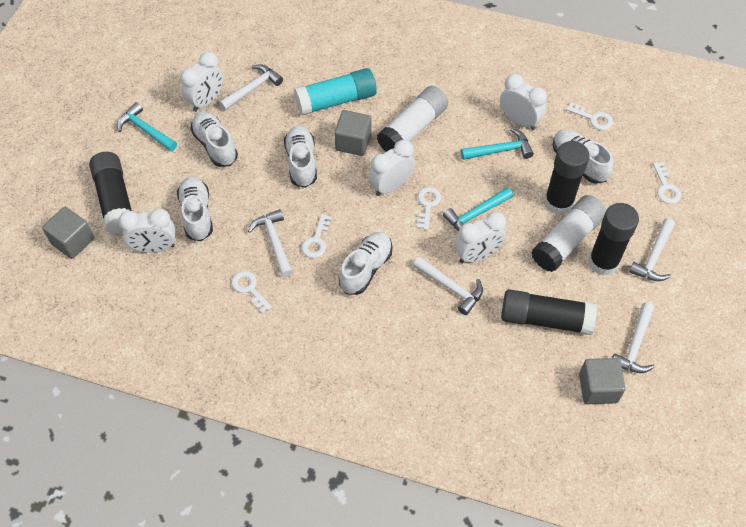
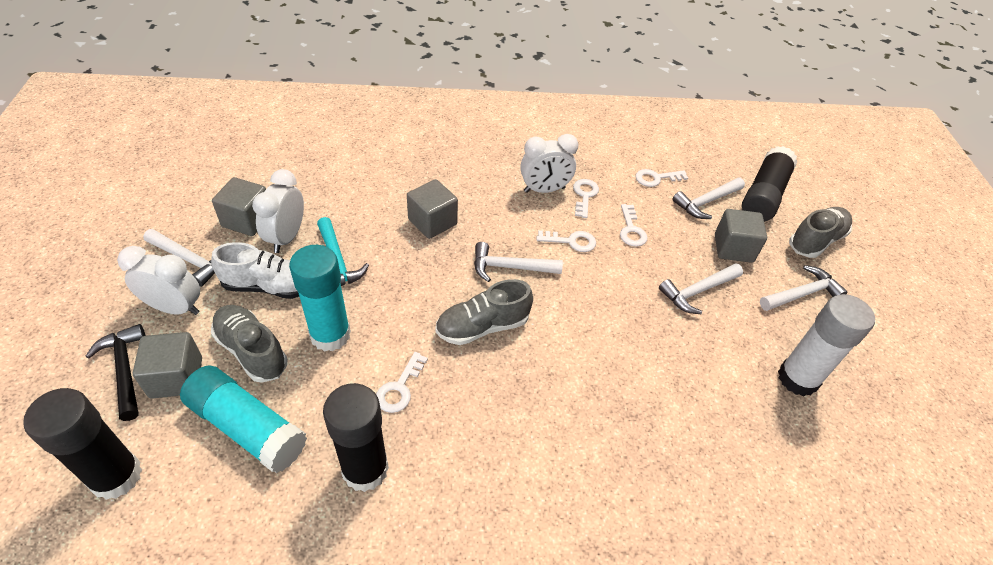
black glue stick: [89,152,132,235] [501,289,597,335] [544,141,589,215] [588,203,639,276] = 4 -> [23,388,142,500] [323,383,389,492] [742,146,798,222] = 3
black hammer: none = 0 -> [86,324,145,421] = 1
grey cube: [42,207,94,259] [334,110,371,156] [579,358,626,404] = 3 -> [133,332,202,399] [212,177,266,236] [407,179,458,239] [715,209,767,263] = 4
grey shoe: none = 0 -> [211,305,288,383] [435,279,533,345] [789,207,852,258] = 3
turquoise glue stick: [294,68,377,116] = 1 -> [180,365,307,473] [289,245,351,352] = 2
turquoise hammer: [117,102,177,152] [443,187,513,231] [461,128,534,160] = 3 -> [317,217,369,286] = 1
white clock: [118,208,175,253] [180,52,224,112] [369,140,415,196] [454,212,506,263] [500,74,547,130] = 5 -> [117,246,200,315] [252,169,304,253] [520,134,579,193] = 3
white glue stick: [377,86,448,152] [531,195,606,272] = 2 -> [778,294,875,396] = 1
white shoe: [177,176,213,241] [190,111,238,167] [284,126,317,188] [339,232,392,295] [553,130,614,184] = 5 -> [211,242,299,299] = 1

